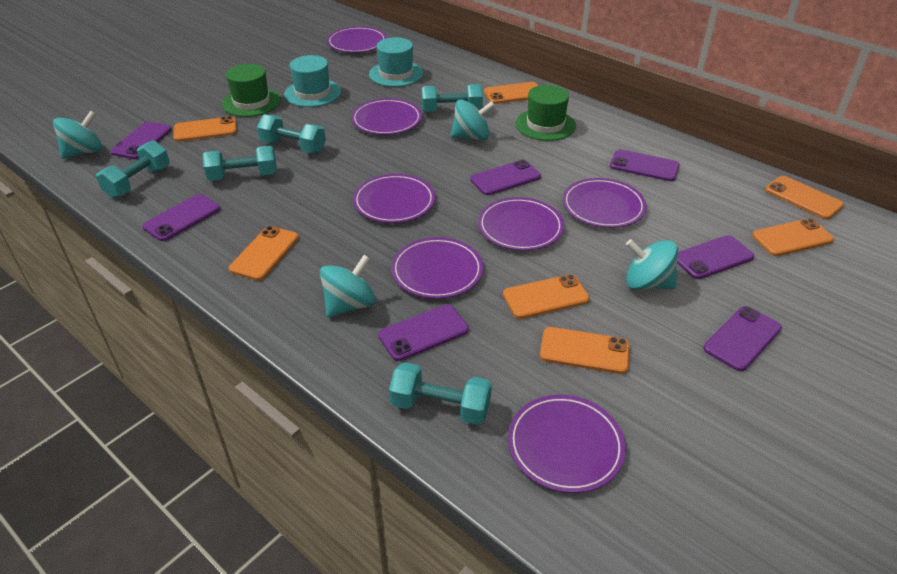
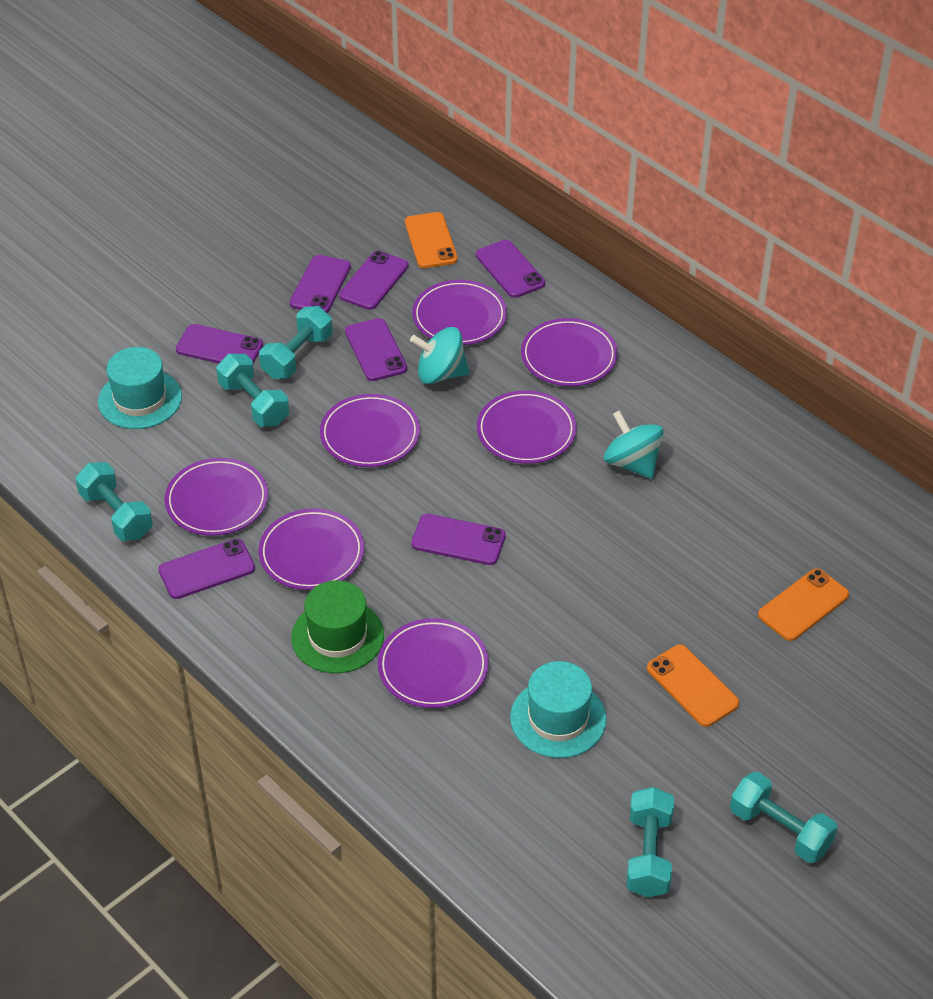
green hat: [222,64,281,117] [515,85,576,141] = 2 -> [291,580,384,673] = 1
orange phone: [173,116,237,142] [229,226,299,281] [484,82,539,104] [503,274,590,319] [540,327,630,374] [752,218,834,256] [765,176,844,219] = 7 -> [405,212,458,268] [647,645,740,727] [758,568,849,641] = 3
turquoise spinning top: [53,111,102,159] [320,255,376,317] [450,99,495,140] [626,239,678,289] = 4 -> [410,327,469,384] [604,410,664,479] = 2

